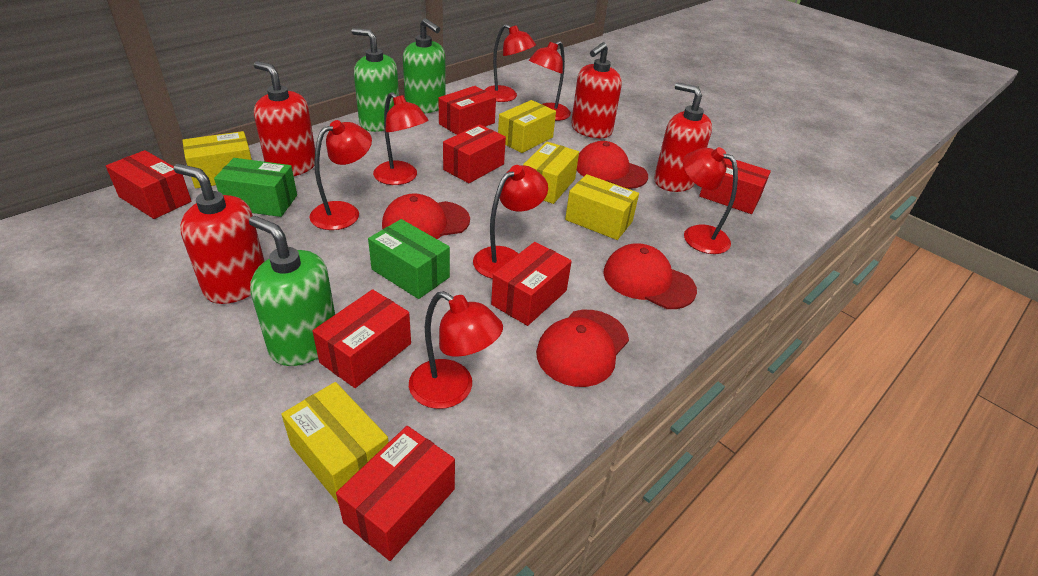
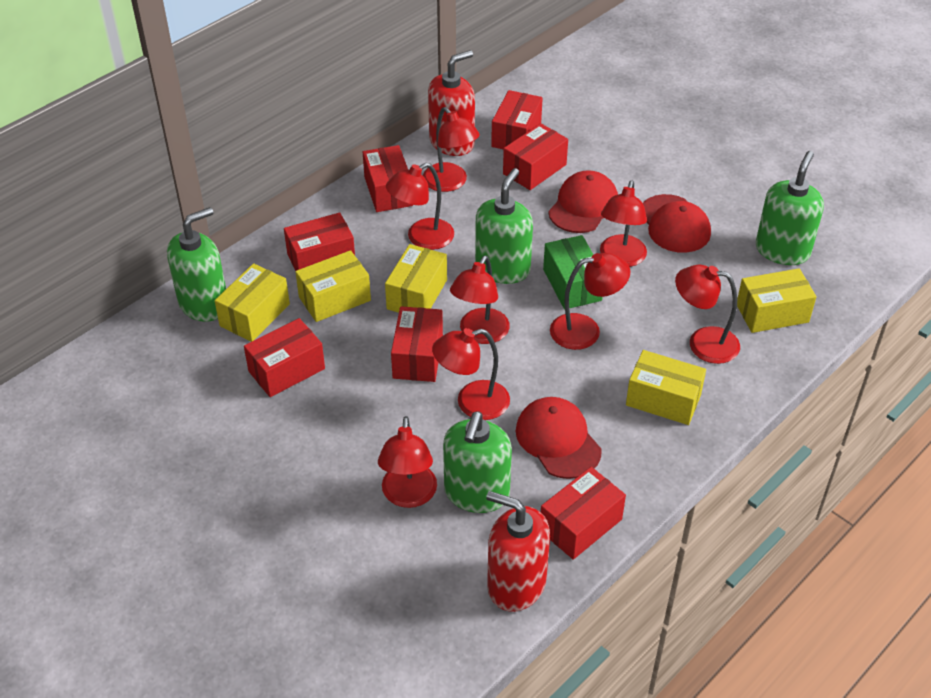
green box: [214,158,297,217] [368,219,450,299] = 2 -> [543,235,602,309] = 1
green soap dispenser: [249,216,335,366] [352,28,399,132] [403,18,446,113] = 3 -> [167,207,226,322] [443,411,512,513] [475,168,533,284] [755,151,824,265] = 4
red cap: [382,193,470,239] [536,310,629,387] [577,141,648,189] [603,243,697,309] = 4 -> [516,397,602,479] [548,170,618,233] [643,194,711,253] = 3
red lamp: [309,120,372,230] [373,92,428,185] [409,291,503,409] [473,165,548,279] [485,24,536,102] [529,41,571,121] [683,147,738,254] = 7 -> [378,416,437,508] [386,163,454,250] [423,107,480,192] [432,328,510,420] [450,255,510,344] [550,253,630,350] [600,180,647,267] [675,265,740,364] = 8
red soap dispenser: [174,164,265,304] [254,61,315,176] [571,42,622,138] [654,82,712,192] = 4 -> [428,50,475,156] [486,491,550,612] = 2

